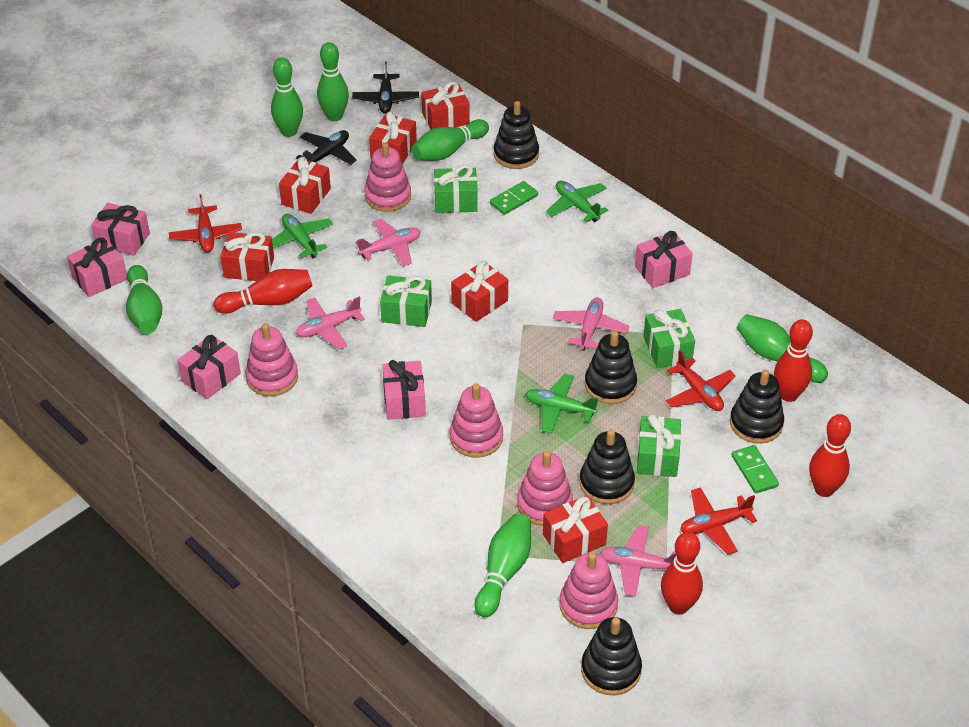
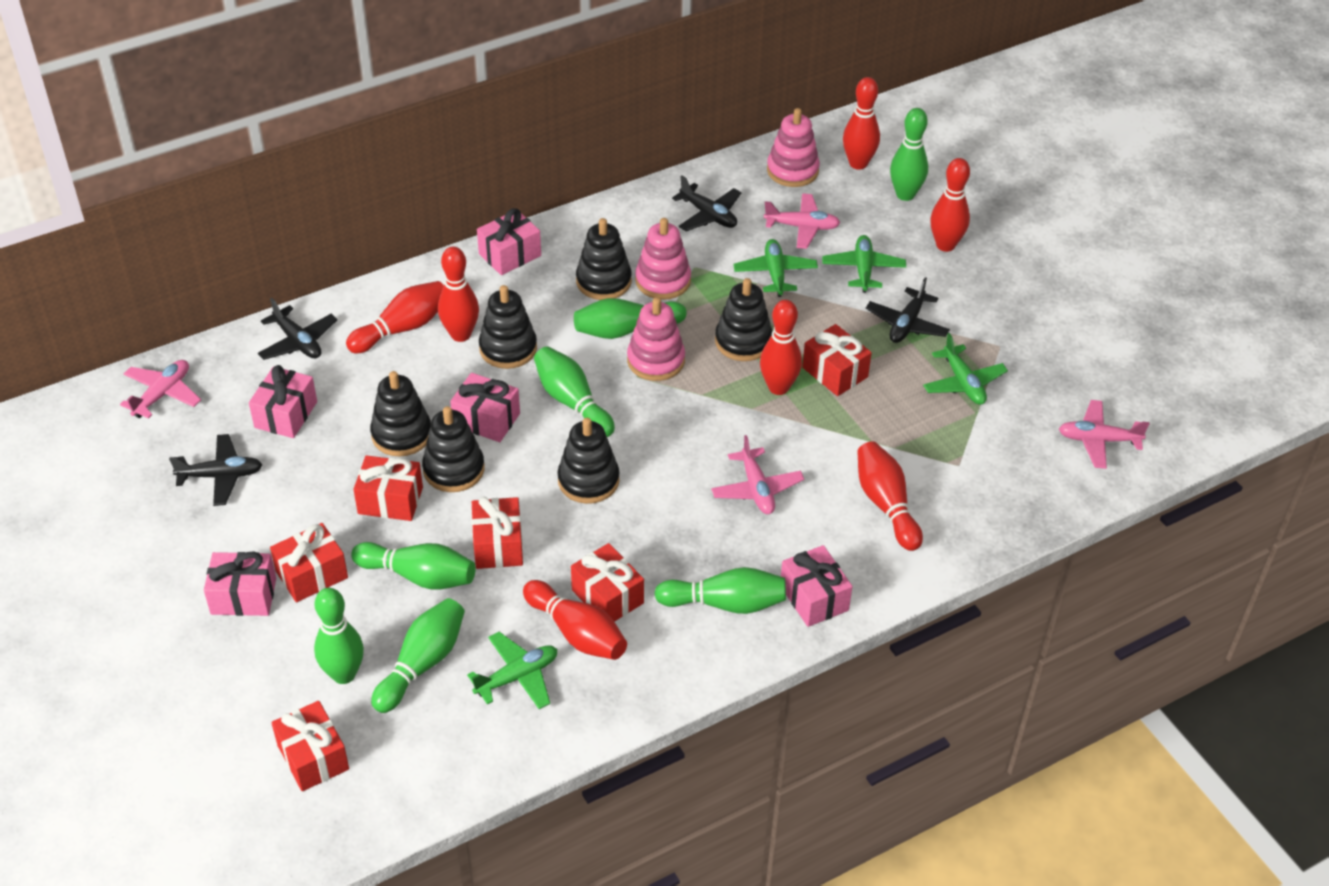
black plane: [296,130,357,165] [352,61,419,114] = 2 -> [169,434,262,506] [258,298,338,360] [672,175,741,231] [866,277,950,343] = 4
black stacking toy: [494,101,539,169] [580,429,635,504] [581,617,642,695] [585,331,637,404] [730,370,784,444] = 5 -> [370,371,431,457] [422,406,484,492] [479,285,537,369] [557,418,619,504] [576,218,632,300] [715,278,772,361] = 6
green bowling pin: [126,265,162,334] [271,57,303,137] [317,42,349,121] [411,119,489,161] [475,514,531,617] [737,314,828,383] = 6 -> [314,588,364,684] [351,542,476,589] [371,598,465,713] [534,346,615,437] [574,298,687,339] [654,567,786,614] [890,108,928,201] = 7
green domino: [490,181,538,215] [732,445,779,493] = 2 -> none = 0
green gift: [380,275,432,327] [434,164,478,213] [637,414,681,477] [643,309,695,368] = 4 -> none = 0
green plane: [272,214,333,258] [525,374,598,433] [546,181,608,222] = 3 -> [467,632,557,709] [733,239,818,297] [822,235,906,293] [923,333,1008,405] = 4
pink stacking toy: [245,323,298,397] [364,143,411,212] [450,384,503,458] [517,451,573,526] [559,552,618,629] = 5 -> [627,297,685,381] [635,218,691,300] [767,108,820,187] = 3
red bowling pin: [214,269,312,314] [661,532,703,615] [774,319,813,402] [809,414,851,497] = 4 -> [346,281,444,353] [438,247,479,342] [523,580,627,660] [760,300,802,395] [843,77,880,170] [857,441,923,551] [930,158,970,252] = 7
red plane: [169,194,242,253] [666,350,736,411] [680,487,757,554] = 3 -> none = 0

